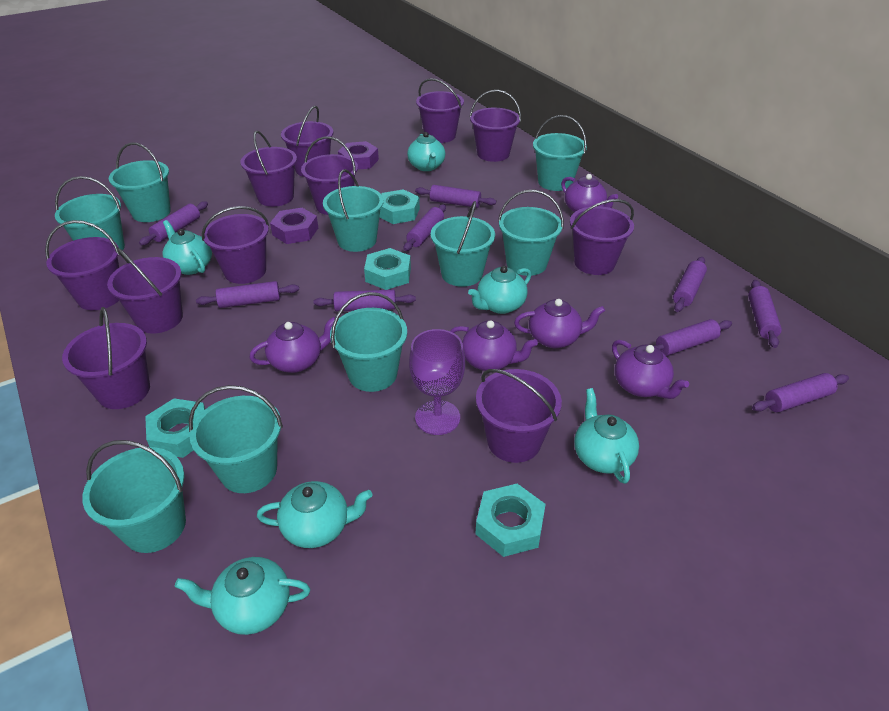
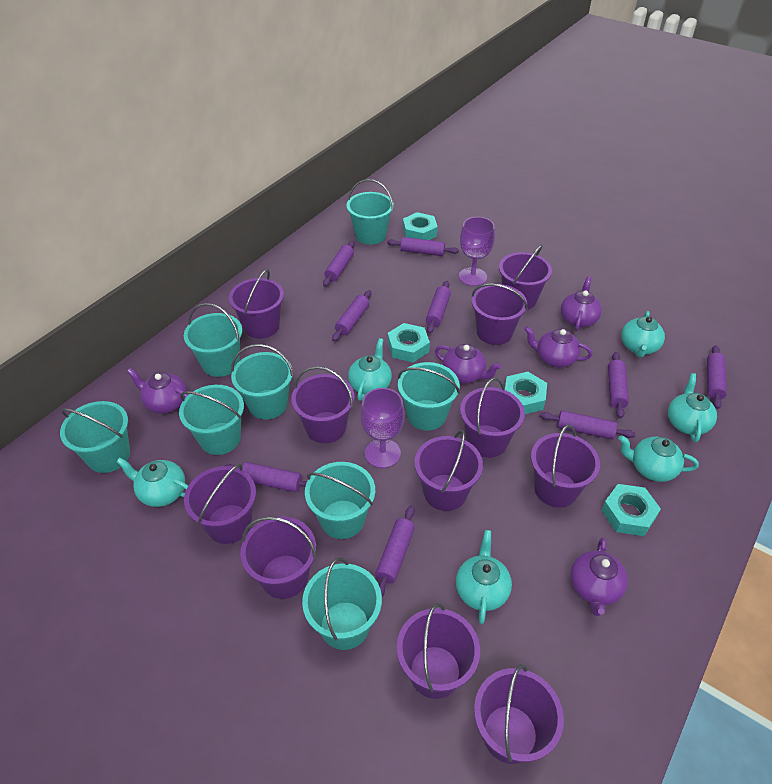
purple goblet: [409,329,465,435] = 1 -> [360,388,405,468] [459,217,495,286] = 2
purple nut: [270,208,318,244] [338,141,379,170] = 2 -> none = 0
turquoise bucket: [55,176,125,251] [82,440,186,553] [109,142,171,222] [189,385,283,493] [323,169,384,252] [330,292,407,392] [431,201,495,287] [498,190,564,276] [533,115,587,191] = 9 -> [60,401,130,473] [179,385,244,455] [184,303,242,377] [231,344,294,419] [302,557,382,650] [305,462,375,539] [346,179,394,245] [398,362,460,431] = 8

